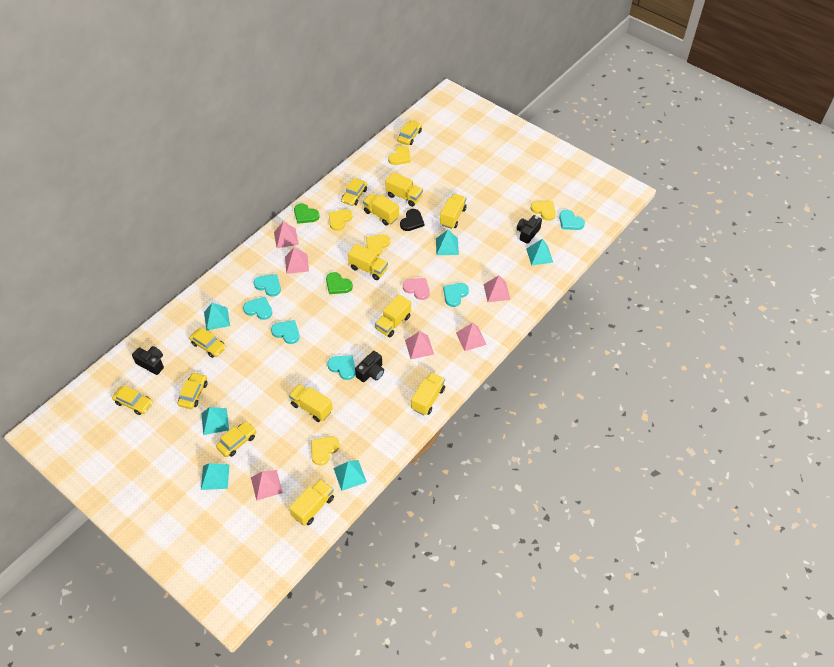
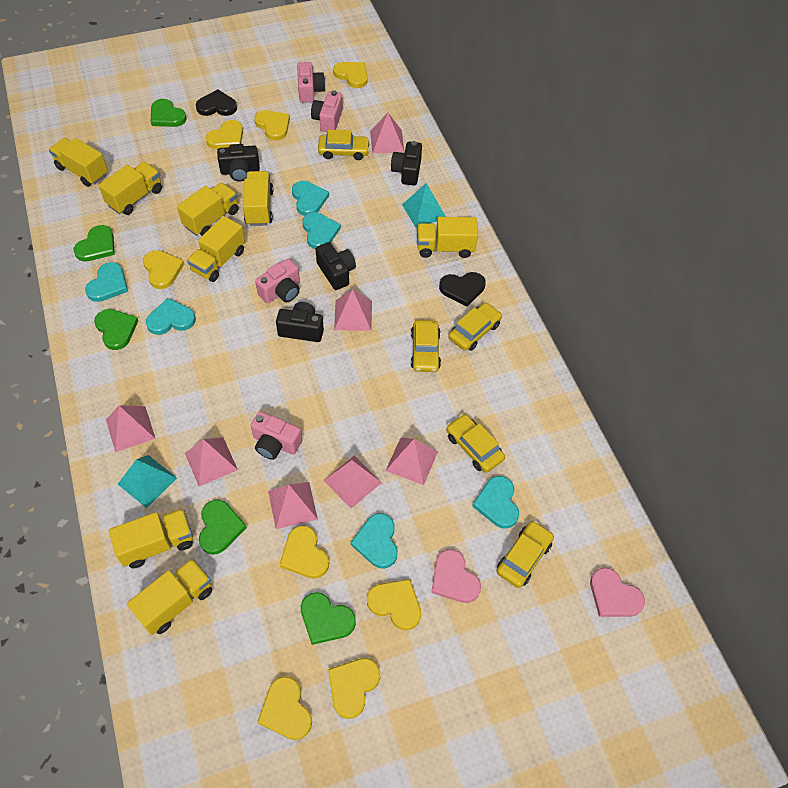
black camera: [132,346,164,375] [355,351,384,382] [516,215,542,244] = 3 -> [217,144,260,182] [276,302,324,342] [316,242,356,290] [391,141,422,186] = 4
black heart: [400,209,424,231] = 1 -> [196,89,237,116] [439,272,486,307] = 2
green heart: [294,203,320,224] [326,272,353,294] = 2 -> [73,225,115,261] [94,309,138,350] [151,99,187,127] [199,500,247,555] [301,592,356,645] = 5
pink camera: none = 0 -> [251,411,302,460] [255,259,300,303] [297,62,325,103] [311,90,343,132] = 4
pink heart: [403,278,430,300] = 1 -> [431,549,481,603] [590,567,645,617] = 2
pink pyramid: [251,470,283,501] [274,221,299,248] [285,247,309,274] [405,331,434,359] [456,323,487,351] [484,276,510,302] = 6 -> [106,405,156,452] [185,437,238,486] [268,482,318,529] [323,456,382,508] [334,289,372,331] [370,113,404,154] [386,437,438,485] = 7
turquoise pyramid: [201,407,229,435] [201,463,229,490] [204,303,230,330] [333,460,367,491] [436,230,459,255] [526,239,553,266] = 6 -> [118,455,177,508] [402,183,446,228] = 2
yellow car: [112,385,153,415] [177,372,208,409] [189,328,226,358] [216,421,256,457] [341,178,367,206] [397,120,422,145] = 6 -> [318,130,370,160] [411,320,441,372] [446,414,505,473] [448,302,502,351] [496,521,554,588] = 5
yellow heart: [311,436,340,466] [328,209,352,231] [366,234,390,256] [388,146,411,165] [531,201,556,221] = 5 -> [143,250,184,289] [206,120,243,149] [254,110,290,140] [257,676,312,740] [279,525,329,579] [328,658,380,719] [333,62,368,88] [367,579,421,630] = 8

